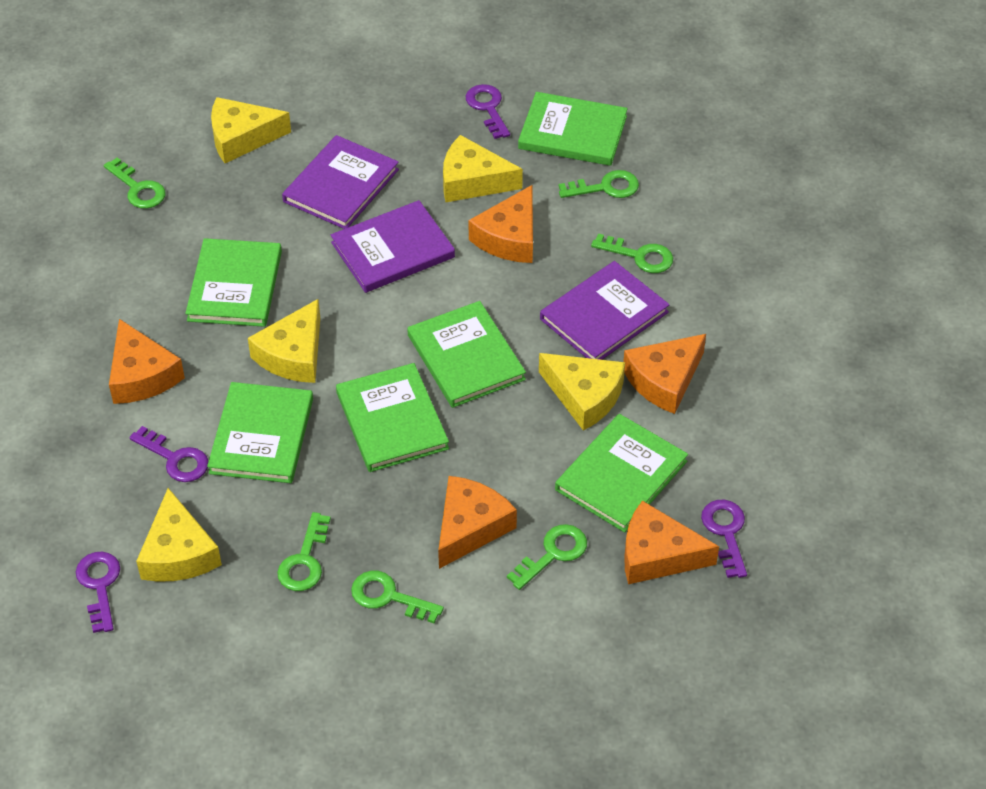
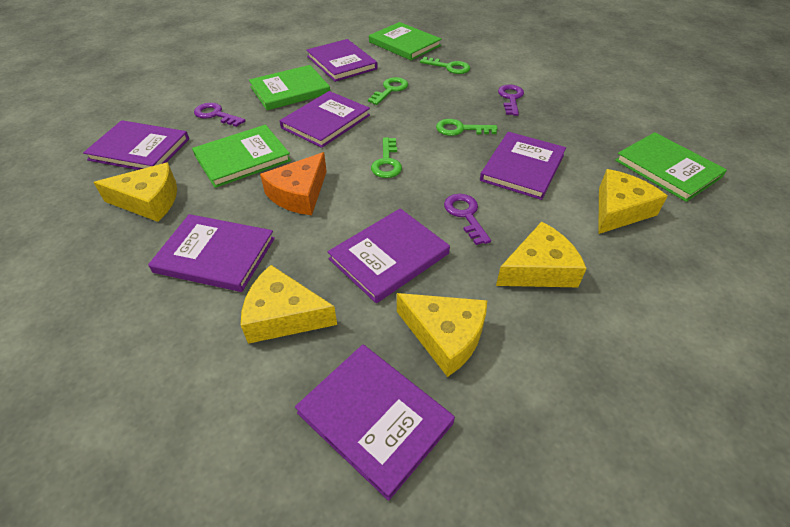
green book: [185,238,282,327] [207,382,313,483] [336,363,449,472] [407,301,526,408] [518,92,628,166] [555,414,688,533] = 6 -> [192,125,291,188] [249,65,330,110] [369,22,442,60] [615,132,727,202] = 4
green key: [104,157,165,209] [277,512,331,591] [351,571,444,623] [507,524,587,590] [559,170,639,198] [591,234,673,273] = 6 -> [368,77,408,105] [371,137,402,178] [420,57,470,74] [436,119,498,136] = 4
orange cheese: [109,319,185,404] [438,476,517,569] [468,185,533,263] [623,334,706,414] [624,501,719,584] = 5 -> [260,152,327,215] = 1
purple book: [282,135,399,229] [331,200,455,293] [540,261,670,360] = 3 -> [83,120,189,170] [148,214,275,292] [279,91,370,148] [295,345,455,501] [306,39,378,82] [328,208,450,303] [480,132,566,200] = 7
purple key: [76,552,120,633] [129,426,208,482] [466,84,510,139] [701,500,747,578] = 4 -> [194,103,245,127] [444,194,491,245] [498,85,524,116] = 3

